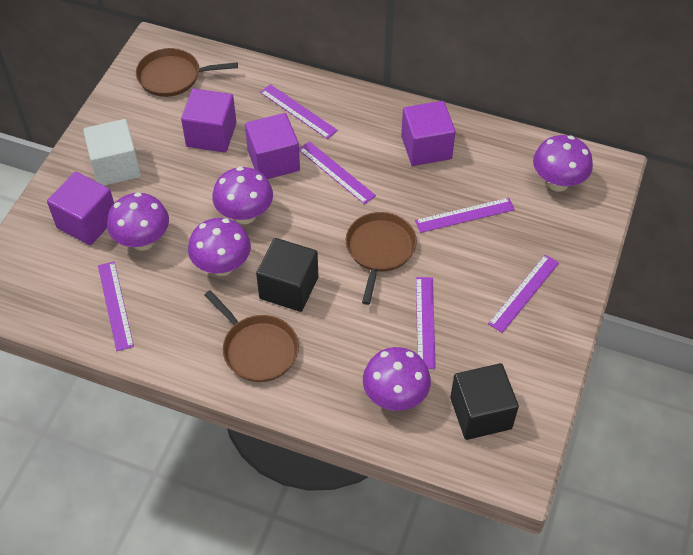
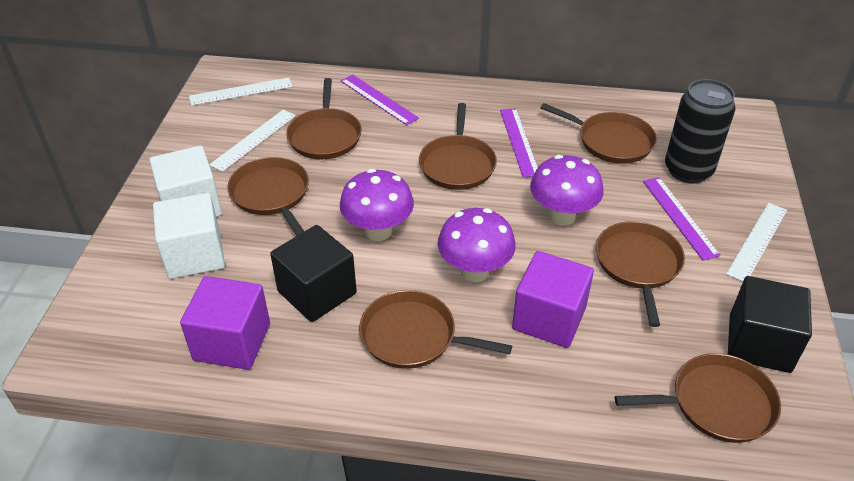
black can: none = 0 -> [665,79,736,184] = 1
brown pan: [136,48,238,97] [205,290,299,382] [345,212,417,305] = 3 -> [227,157,309,236] [286,78,362,159] [359,290,512,369] [419,103,497,190] [541,103,657,164] [596,221,685,327] [615,353,781,443] = 7
purple cube: [47,172,114,245] [181,89,237,153] [245,113,300,179] [401,101,456,166] = 4 -> [180,276,270,370] [512,251,594,348] = 2
purple mushroom: [107,192,169,251] [188,218,251,276] [212,167,273,224] [363,347,431,411] [533,135,593,192] = 5 -> [340,169,414,241] [438,208,516,282] [530,155,604,226] = 3
purple ruler: [98,262,134,351] [260,84,338,139] [299,141,376,204] [415,198,515,233] [416,277,436,369] [488,255,559,333] = 6 -> [341,74,419,125] [500,108,538,177] [643,177,721,260] = 3
white cube: [83,119,141,186] = 1 -> [149,146,222,217] [153,193,225,279] = 2
white ruler: none = 0 -> [189,78,292,106] [209,110,296,172] [726,203,787,282] = 3

